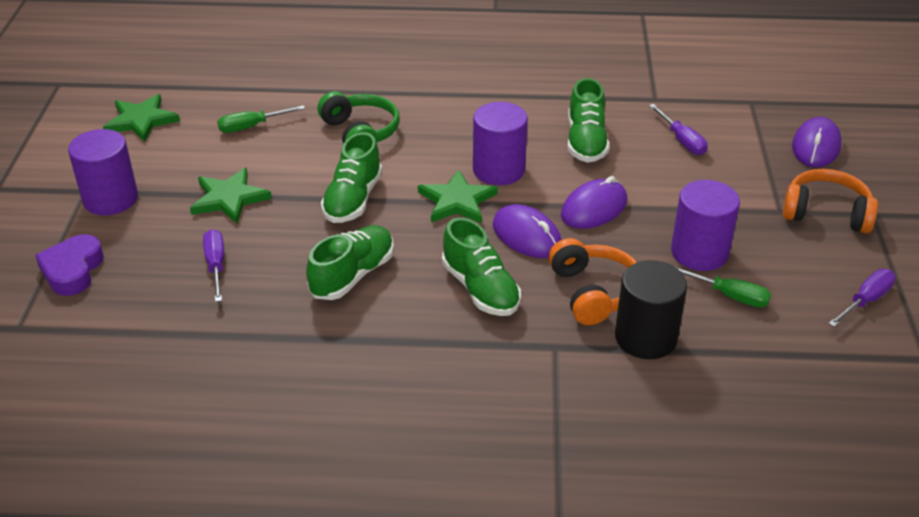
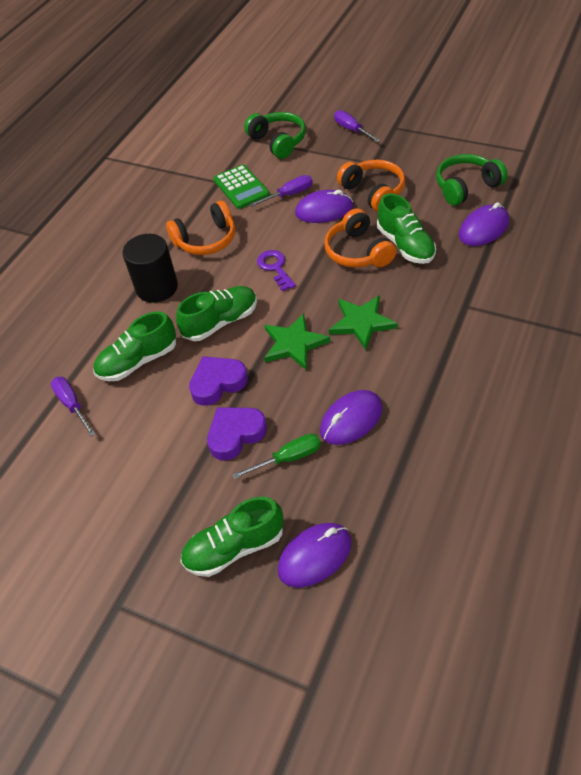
green calculator: none = 0 -> [213,164,270,209] = 1
green headphones: [318,91,400,144] = 1 -> [244,112,306,159] [436,154,508,206] = 2
green screwdriver: [217,105,305,133] [674,266,771,308] = 2 -> [233,434,321,479] = 1
green star: [103,94,180,142] [190,168,272,224] [418,169,498,223] = 3 -> [264,313,330,370] [329,295,398,350] = 2
orange headphones: [549,238,637,325] [783,169,878,234] = 2 -> [166,201,235,255] [324,208,396,268] [337,160,405,212] = 3
purple cylinder: [68,129,138,215] [473,102,528,185] [671,180,740,271] = 3 -> none = 0
purple heart: [35,234,104,296] = 1 -> [189,356,248,406] [207,408,267,460] = 2
purple key: none = 0 -> [257,250,296,291] = 1
purple mouse: [493,204,561,258] [561,176,627,229] [792,117,842,167] = 3 -> [278,523,352,587] [295,190,353,223] [320,390,383,445] [459,202,509,246] = 4

